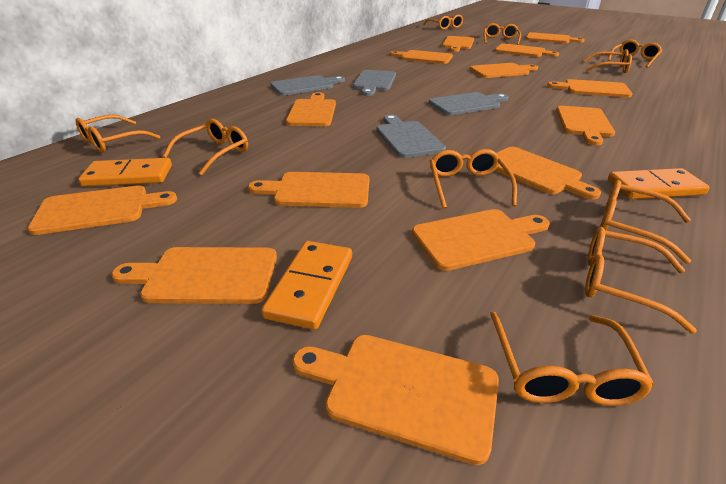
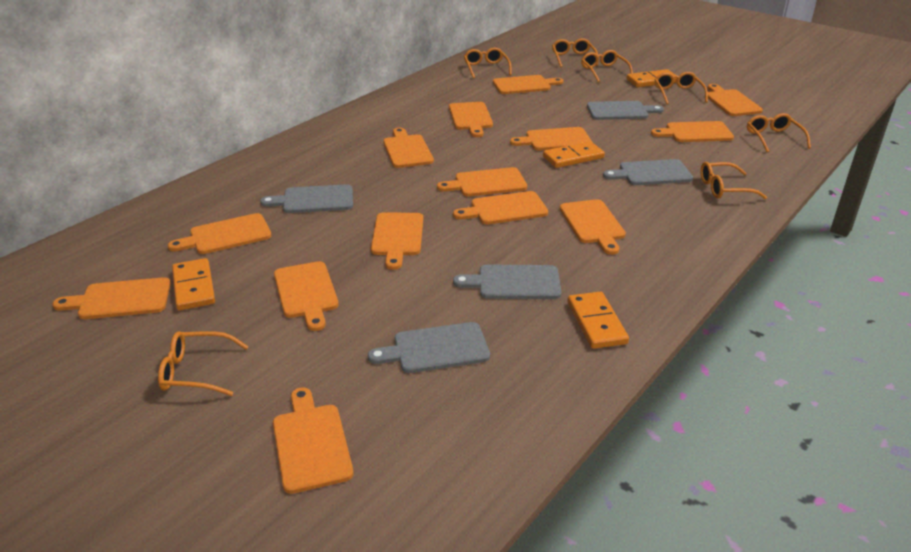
grey cutting board: [270,75,345,95] [353,70,396,96] [377,114,446,158] [429,92,508,115] = 4 -> [260,184,353,213] [368,322,490,373] [453,265,561,299] [587,101,664,120] [603,159,693,185] = 5
orange domino: [78,158,172,187] [261,241,352,330] [608,168,710,199] = 3 -> [172,258,215,310] [543,141,605,168] [567,292,629,349] [626,69,677,87] = 4
orange glasses: [75,115,160,153] [163,119,248,175] [423,14,463,30] [430,149,517,209] [484,23,521,45] [490,312,654,406] [582,49,632,73] [585,227,697,334] [600,180,691,264] [608,40,662,68] = 10 -> [158,331,248,396] [464,48,512,79] [552,38,598,67] [581,50,633,82] [654,72,708,105] [700,162,767,199] [747,113,811,152] = 7

